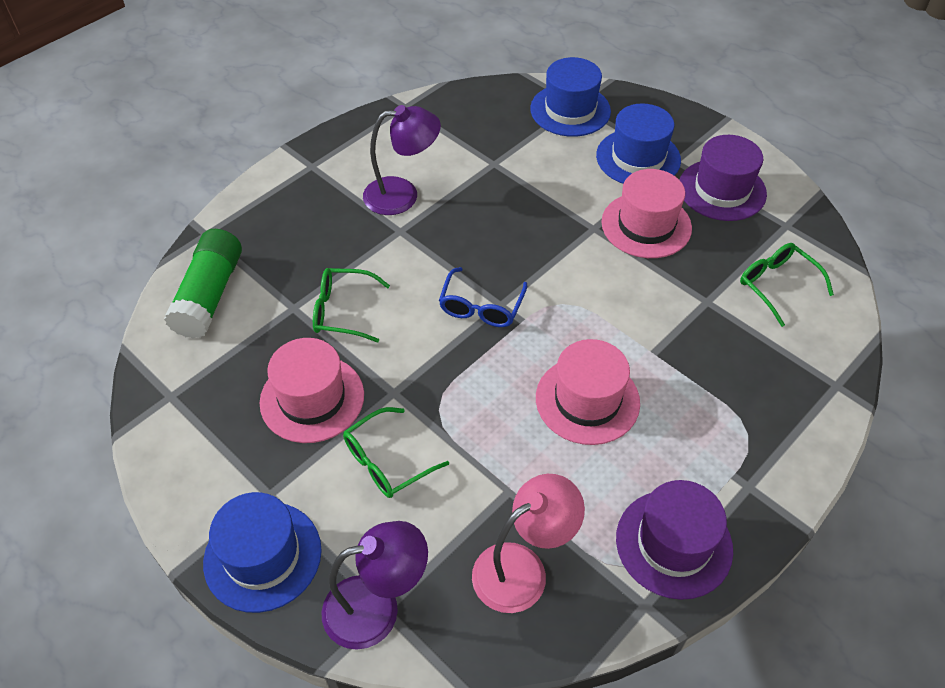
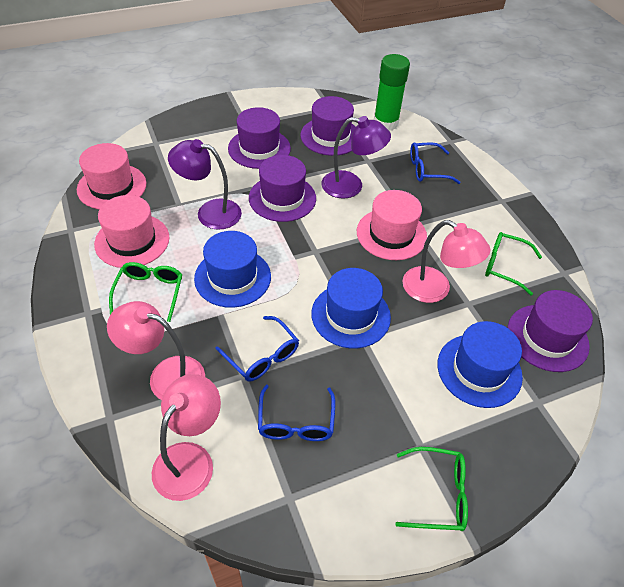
blue glasses: [439,267,527,327] = 1 -> [215,316,299,382] [258,385,335,441] [410,142,461,184] = 3
pink lamp: [472,474,585,613] = 1 -> [107,301,205,400] [152,374,221,501] [402,220,490,303] = 3
purple hat: [616,480,733,600] [680,135,767,221] = 2 -> [228,107,291,169] [249,155,316,222] [300,96,356,156] [507,290,593,372] = 4

